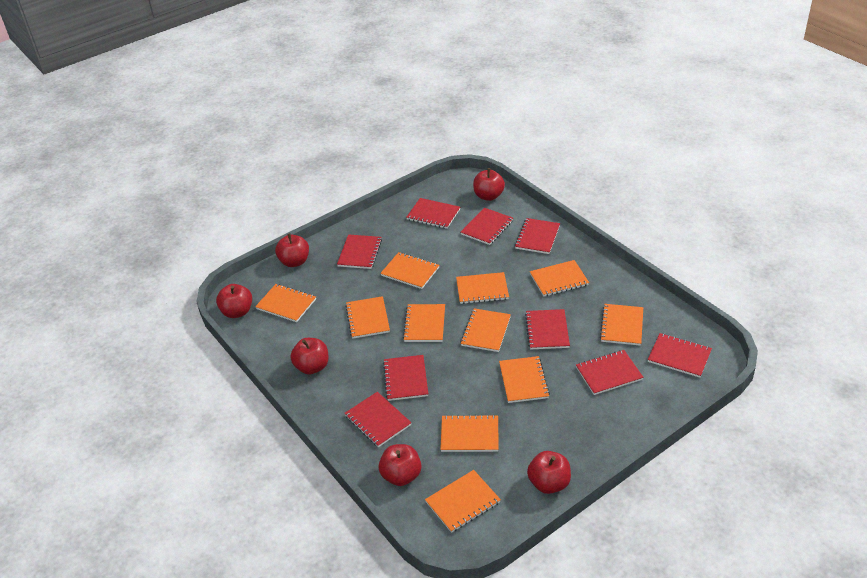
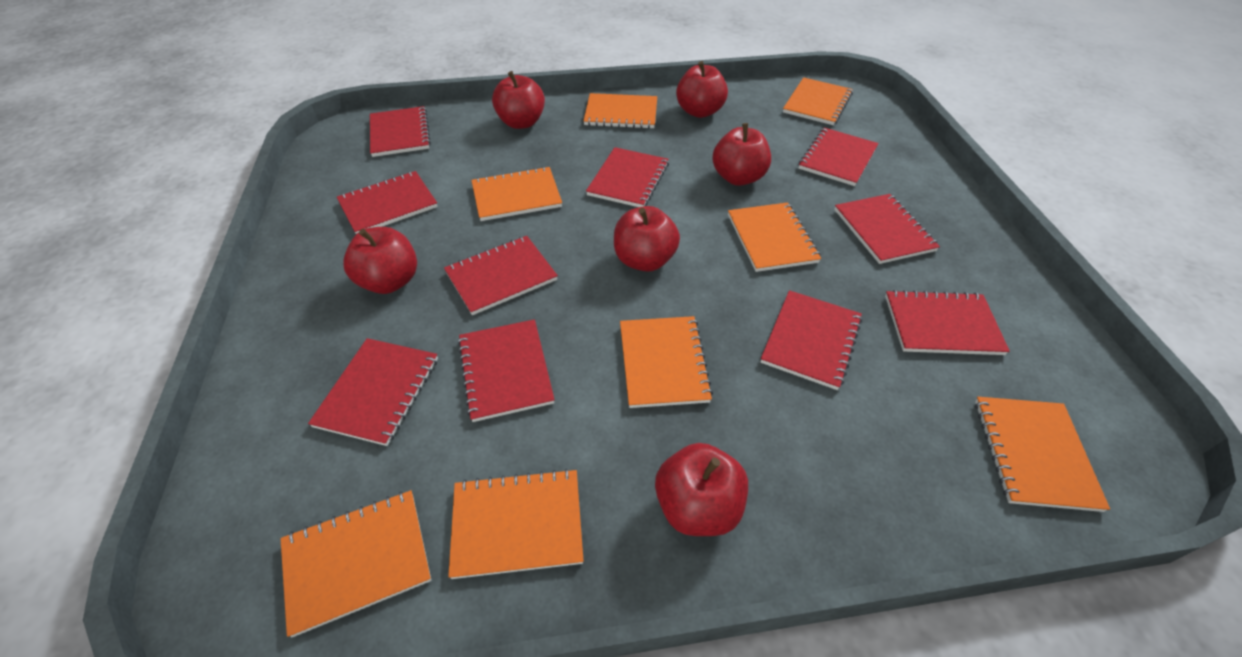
orange notebook: [255,284,316,322] [346,296,390,339] [380,252,439,289] [403,304,445,342] [425,470,501,533] [440,414,499,452] [456,272,509,304] [460,308,511,352] [499,356,550,403] [530,260,589,297] [600,304,643,346] = 11 -> [281,490,431,637] [448,469,584,579] [471,166,562,221] [584,93,657,129] [620,316,713,408] [728,202,821,272] [783,77,853,125] [975,397,1110,512] = 8
red notebook: [337,234,382,269] [345,392,411,447] [383,355,428,401] [406,198,460,229] [461,208,513,245] [515,218,560,254] [525,309,570,349] [576,350,644,395] [648,333,712,378] = 9 -> [308,338,438,446] [337,171,438,234] [370,106,431,157] [444,236,558,315] [458,319,555,422] [586,147,669,207] [761,290,862,390] [799,128,878,186] [834,194,940,264] [885,290,1010,355] = 10

